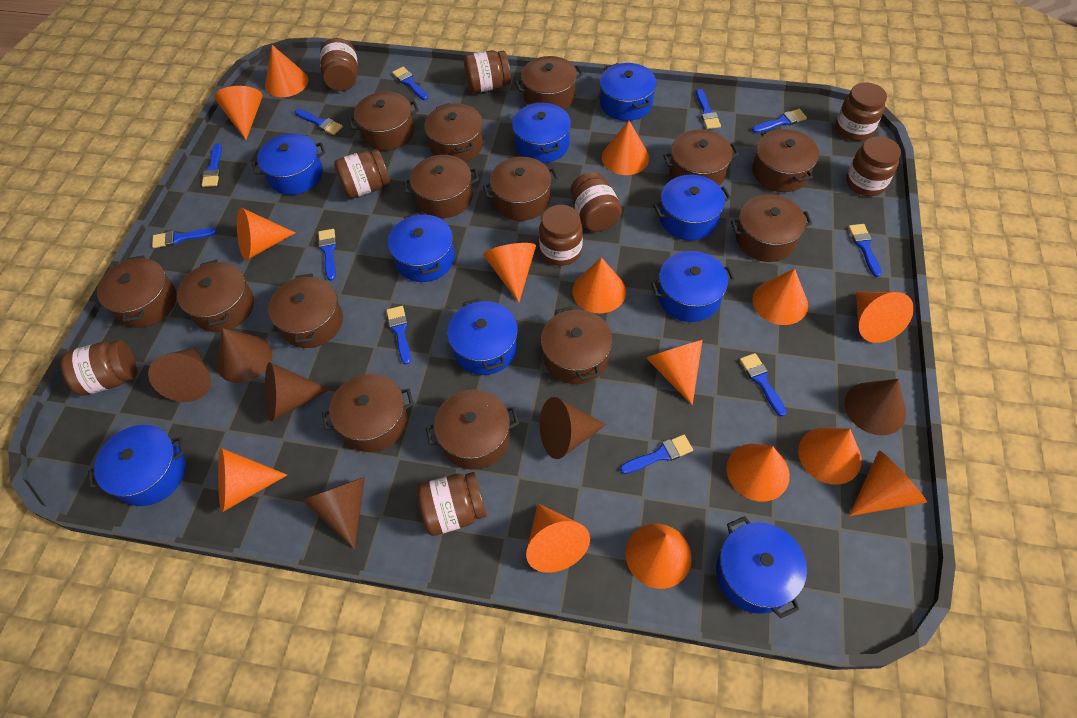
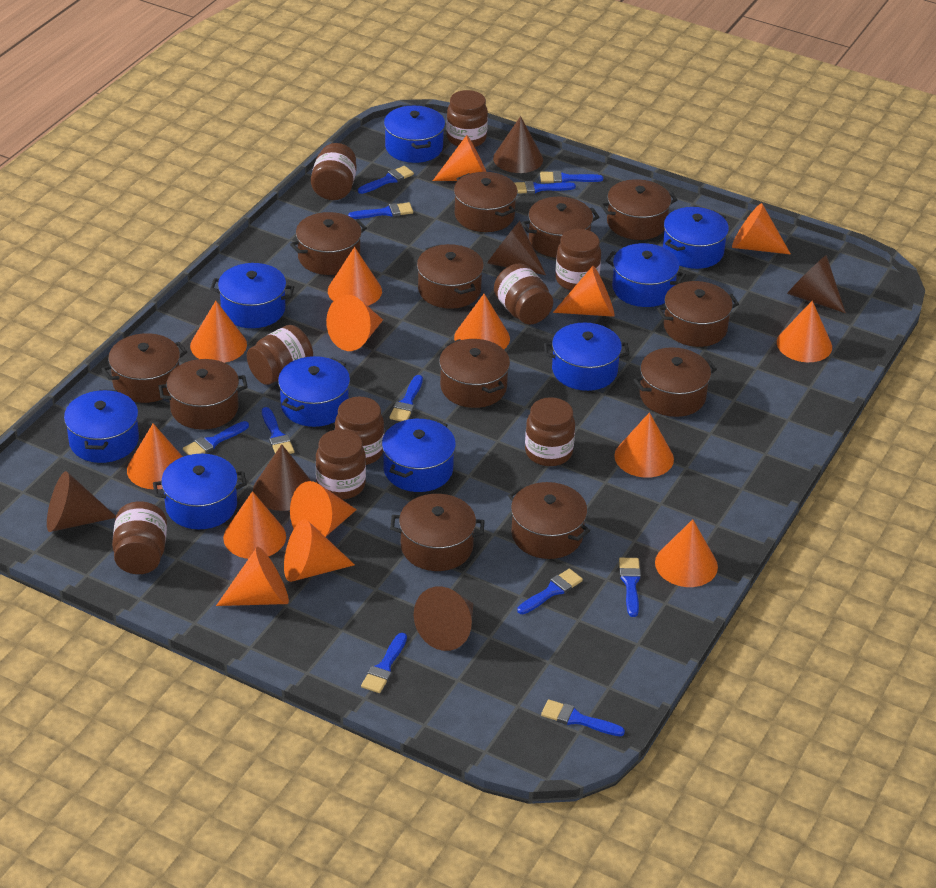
brown pot: [97,255,177,328] [177,260,254,332] [268,274,343,348] [322,374,414,452] [348,91,419,151] [404,155,479,218] [424,103,484,162] [426,390,519,470] [483,157,558,221] [515,56,583,110] [541,306,612,384] [663,129,739,186] [731,194,812,262] [752,128,819,192] = 14 -> [101,333,187,403] [159,359,248,430] [290,212,367,275] [390,494,485,571] [417,244,484,309] [439,339,510,408] [454,172,518,232] [508,482,590,559] [521,197,599,258] [600,179,677,240] [633,347,717,417] [657,281,739,347] = 12

